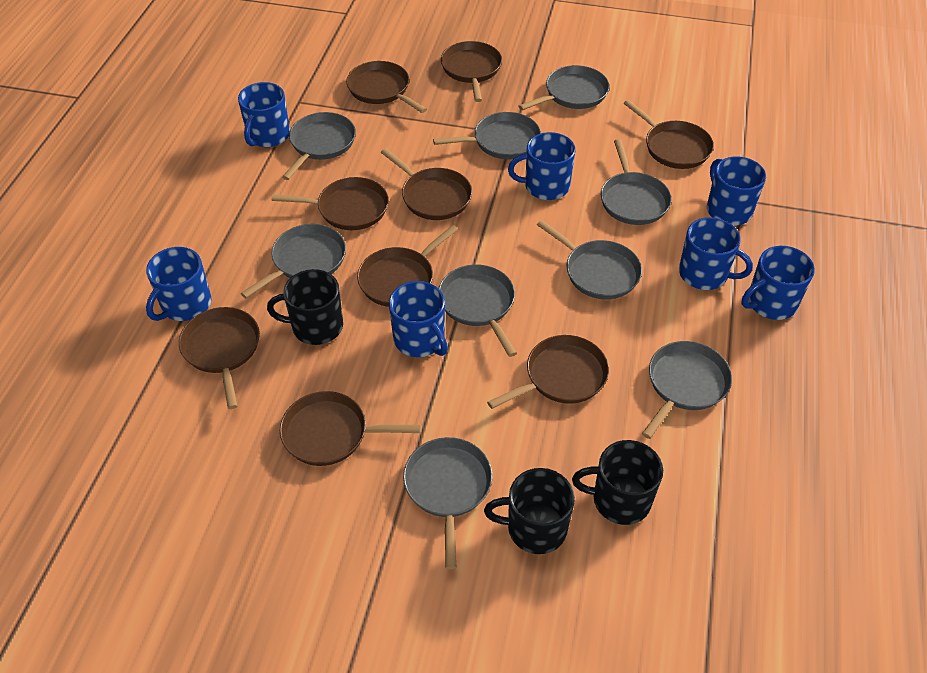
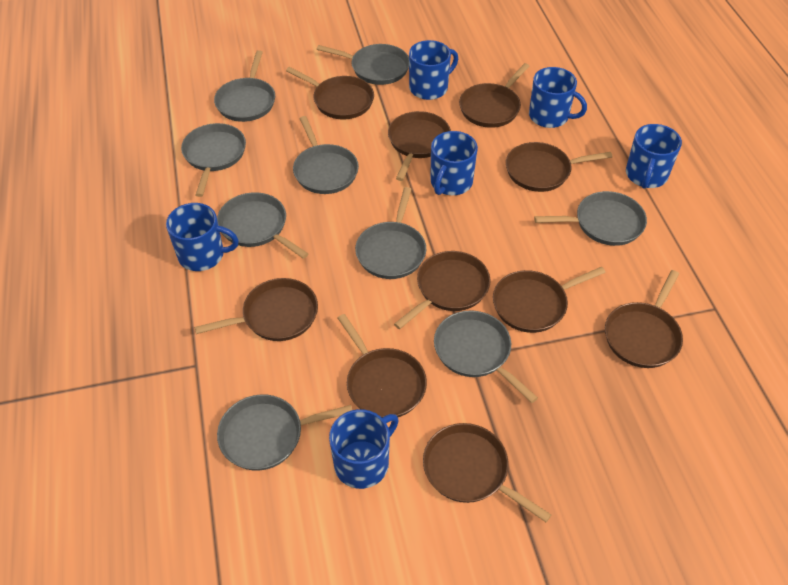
black mug: [267,269,343,345] [484,468,575,554] [572,440,663,525] = 3 -> none = 0
blue mug: [146,247,211,321] [238,82,290,147] [389,281,448,357] [508,132,575,200] [679,217,753,290] [707,156,766,226] [742,246,815,320] = 7 -> [166,203,239,271] [329,409,399,489] [409,40,458,100] [430,131,478,195] [529,67,587,128] [626,124,682,189] = 6
brown pan: [179,307,260,409] [271,177,389,230] [280,391,421,466] [346,61,427,113] [357,225,458,307] [381,148,472,220] [441,41,502,102] [487,335,609,409] [624,100,714,169] = 9 -> [194,278,318,341] [286,67,374,119] [338,314,427,418] [388,111,451,181] [394,251,491,329] [423,423,551,522] [459,63,530,128] [493,267,606,333] [506,142,613,192] [605,270,683,368] = 10

